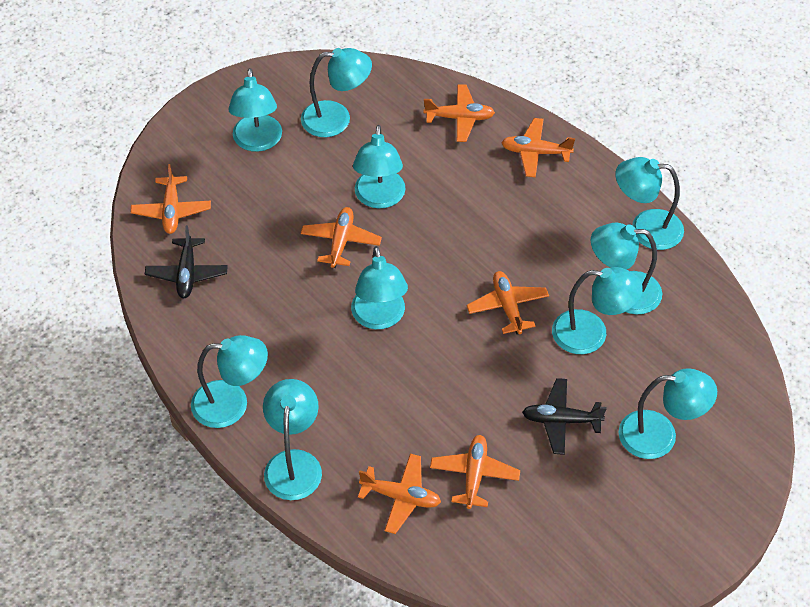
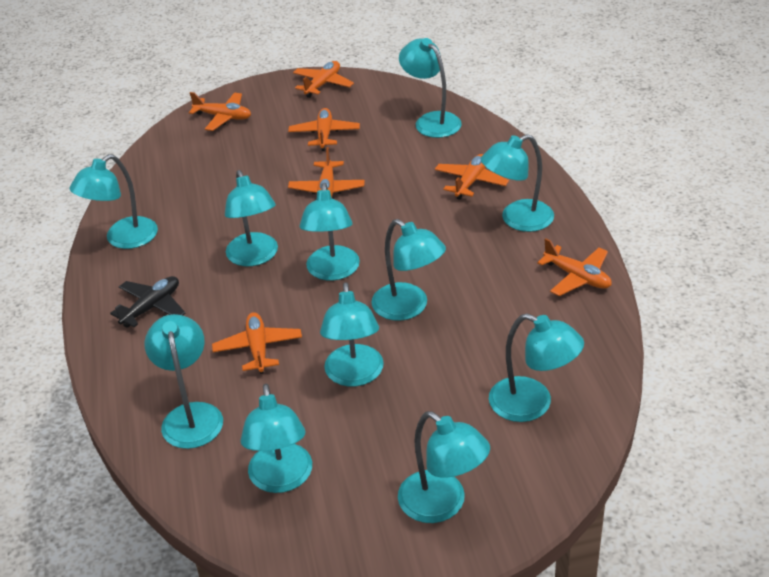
black plane: [145,225,228,298] [522,378,607,455] = 2 -> [110,276,186,328] = 1
turquoise lamp: [191,335,268,428] [228,68,282,152] [263,379,322,500] [301,48,372,137] [351,246,408,329] [353,125,406,209] [552,267,643,354] [591,223,662,315] [615,157,684,250] [619,368,717,459] = 10 -> [69,154,158,249] [144,314,223,449] [225,170,278,266] [240,384,312,493] [299,183,360,281] [320,282,384,386] [371,219,446,321] [398,411,490,523] [399,38,462,138] [481,134,554,232] [489,313,584,422] = 11

